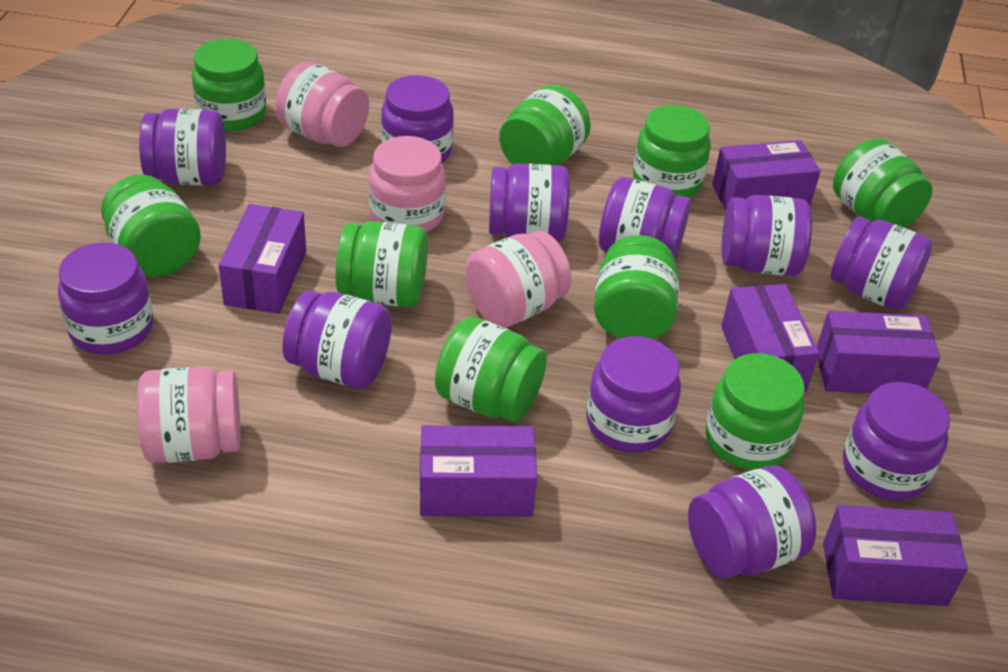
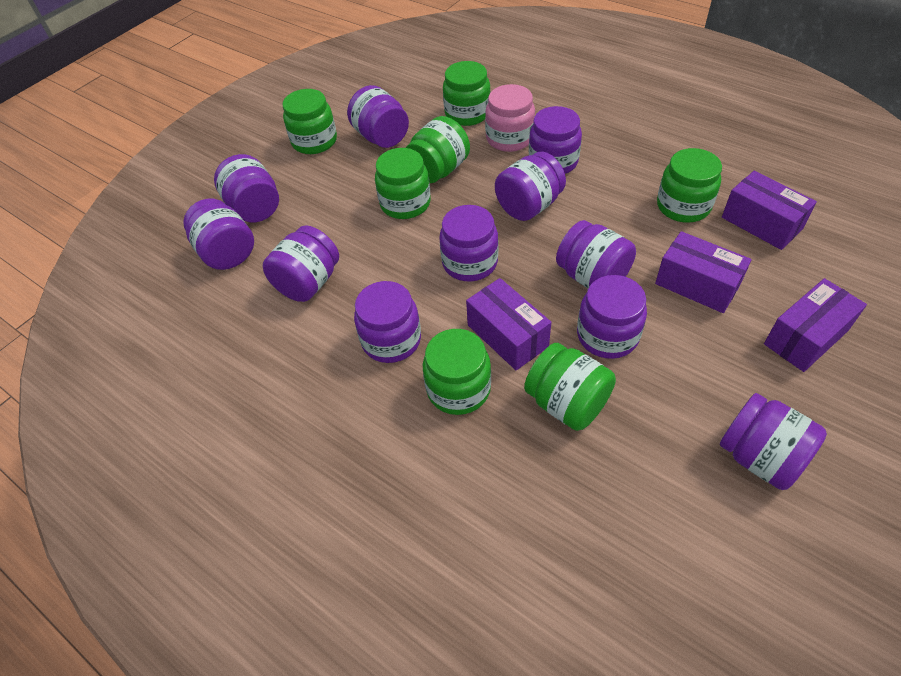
green jar: [101,174,201,277] [192,39,266,131] [335,221,428,307] [435,317,547,422] [499,85,591,166] [594,235,679,339] [633,105,711,197] [706,353,805,470] [833,138,933,228] = 9 -> [283,89,337,154] [375,148,431,219] [406,116,470,183] [423,329,491,415] [443,61,491,126] [524,343,616,431] [657,148,722,223] = 7
pink jar: [137,367,241,463] [275,62,369,147] [369,136,446,232] [465,231,571,328] = 4 -> [485,84,535,152] = 1
purple box: [219,204,306,314] [420,425,537,517] [712,140,821,210] [721,284,819,392] [817,311,940,393] [823,505,968,606] = 6 -> [466,278,551,370] [655,231,752,313] [722,171,817,250] [764,278,867,372] = 4

